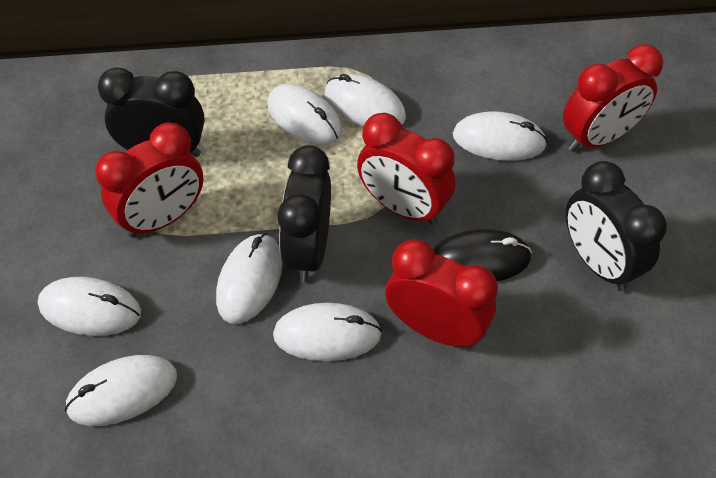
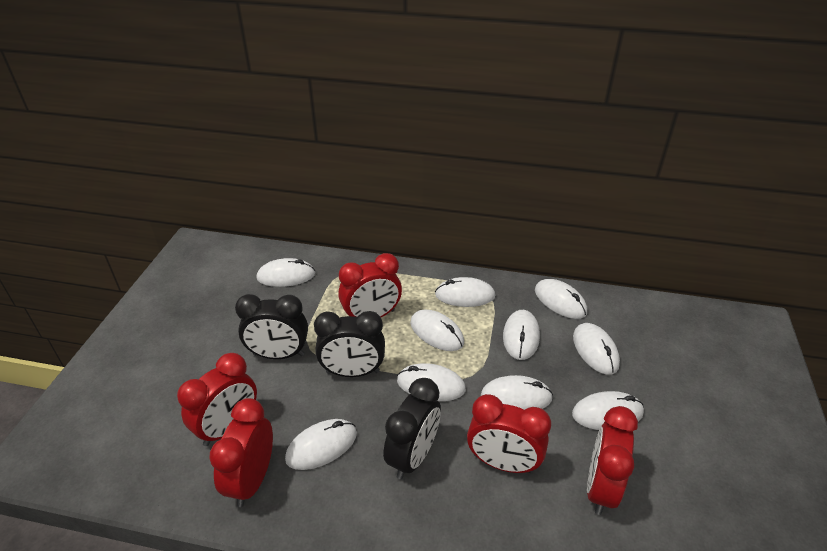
black mouse: [434,229,532,282] = 1 -> none = 0
red clock: [95,122,204,238] [357,113,455,225] [385,239,498,348] [563,44,663,152] = 4 -> [177,353,257,446] [209,398,273,507] [338,253,402,317] [467,394,551,473] [587,406,638,515] = 5
white mouse: [38,277,141,336] [65,355,177,426] [216,233,283,324] [267,84,342,145] [273,303,382,361] [325,74,406,126] [453,111,548,161] = 7 -> [256,258,315,287] [285,419,357,470] [397,363,466,401] [410,310,464,351] [435,277,495,307] [481,375,553,410] [503,310,540,360] [535,279,587,319] [572,391,644,430] [573,323,620,375] = 10

